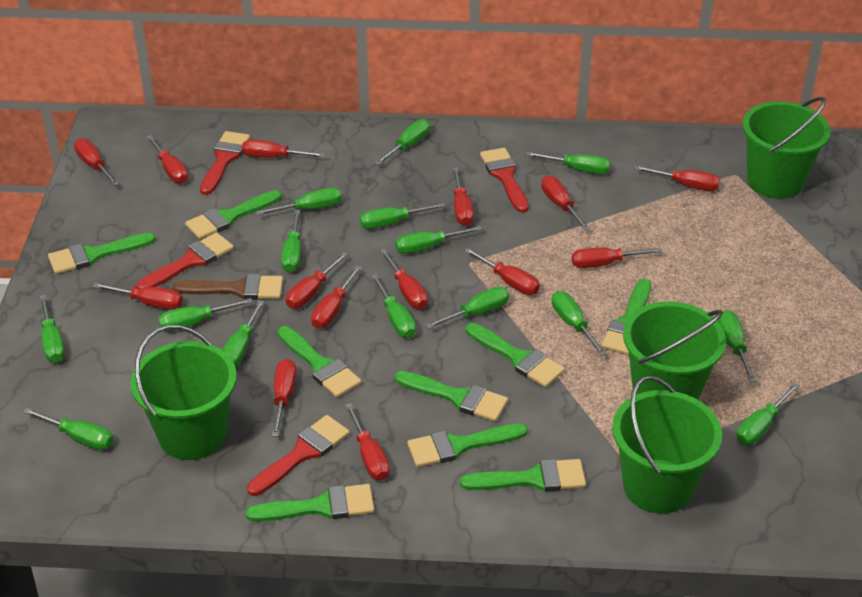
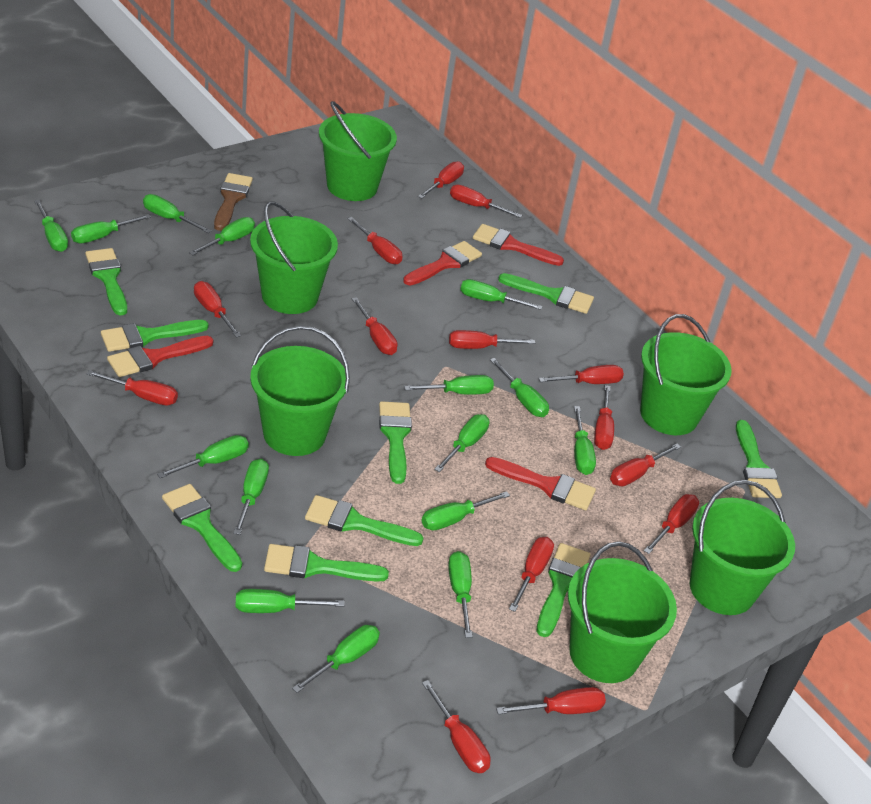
green bucket: [130,325,237,460] [612,375,722,514] [623,301,726,400] [742,97,831,199] = 4 -> [250,201,338,314] [250,326,350,456] [319,101,397,201] [568,541,677,683] [640,314,732,435] [690,480,795,615] = 6

